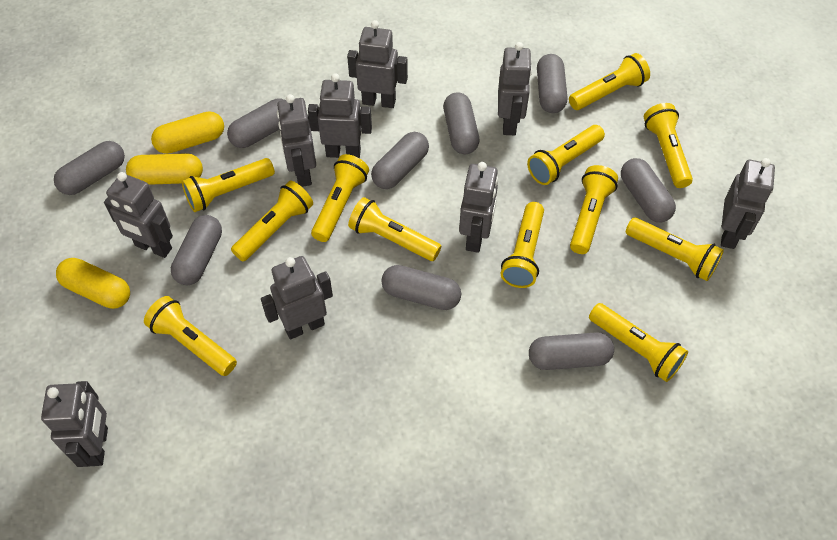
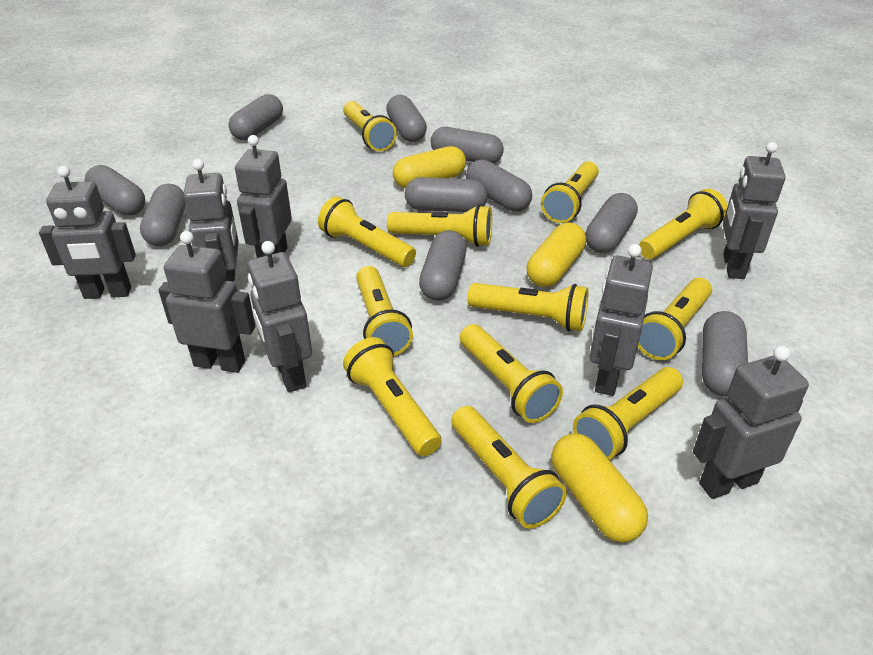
grey capsule: [54,141,125,195] [171,215,222,285] [227,99,284,148] [371,132,429,189] [381,265,461,310] [443,93,479,154] [529,332,614,370] [537,54,567,113] [621,158,676,222] = 9 -> [85,165,145,216] [140,184,186,246] [229,94,283,140] [386,95,427,142] [405,177,488,212] [419,230,467,301] [431,127,504,164] [466,159,532,212] [585,193,638,253] [702,311,748,396] = 10
grey robot: [41,381,108,467] [104,172,173,258] [261,256,333,340] [277,94,316,187] [308,73,372,158] [347,20,408,108] [459,162,498,253] [498,42,532,135] [721,158,775,249] = 9 -> [39,166,136,299] [158,231,255,373] [183,159,239,281] [235,135,292,258] [248,241,312,392] [590,244,653,396] [693,346,809,499] [723,142,786,279] = 8

